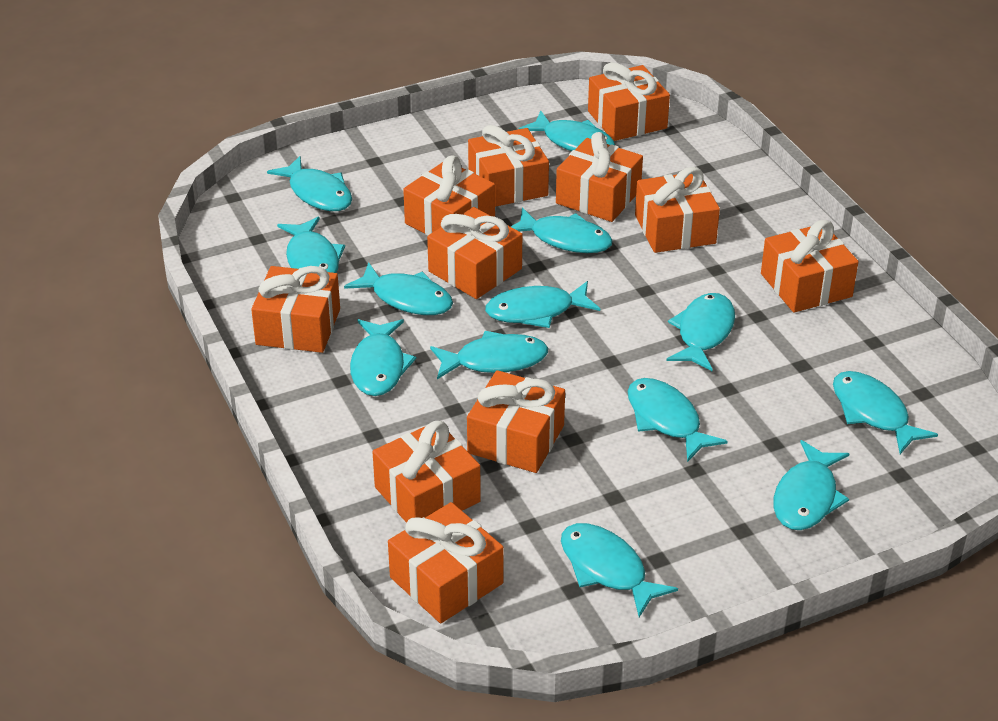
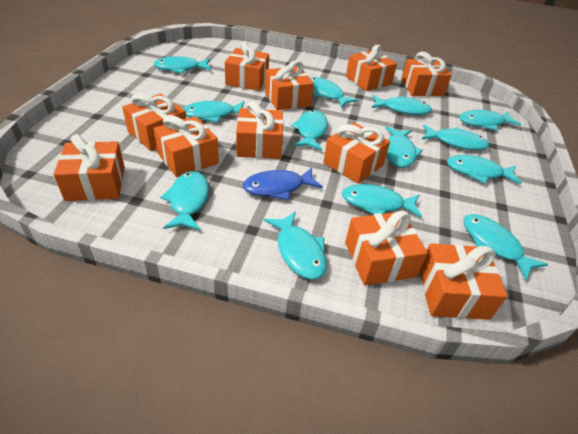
blue fish: none = 0 -> [243,168,323,200] = 1

